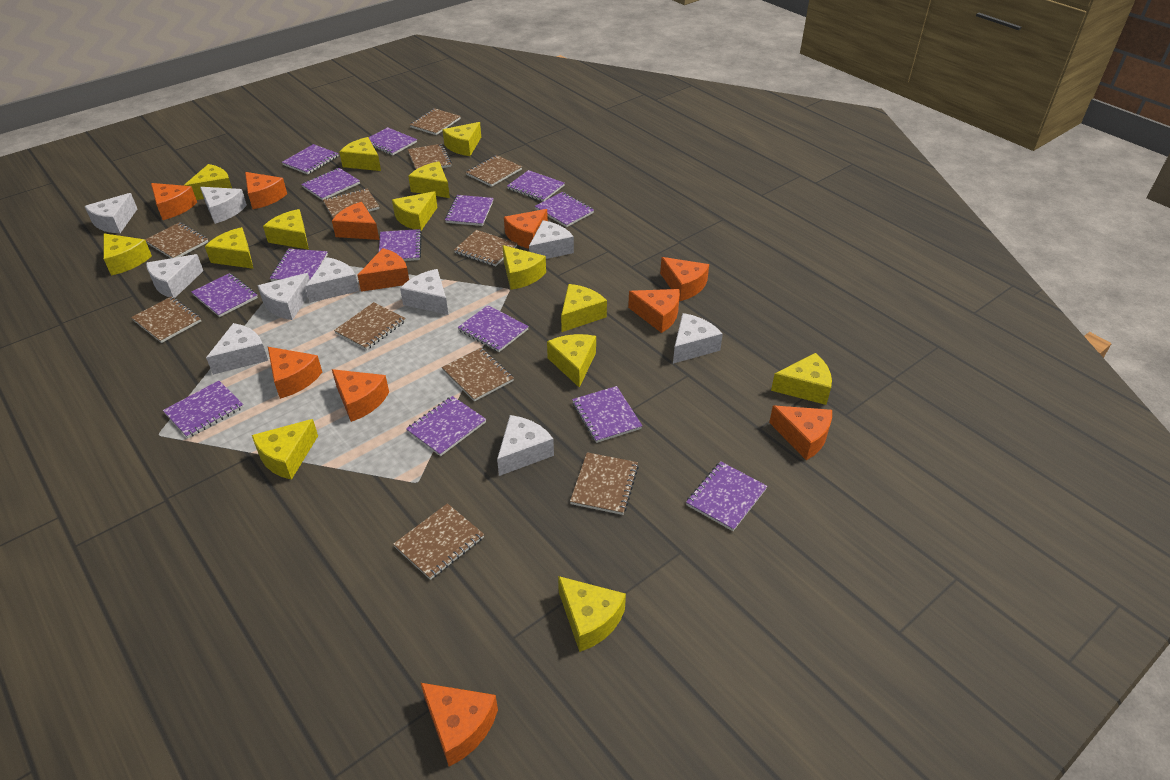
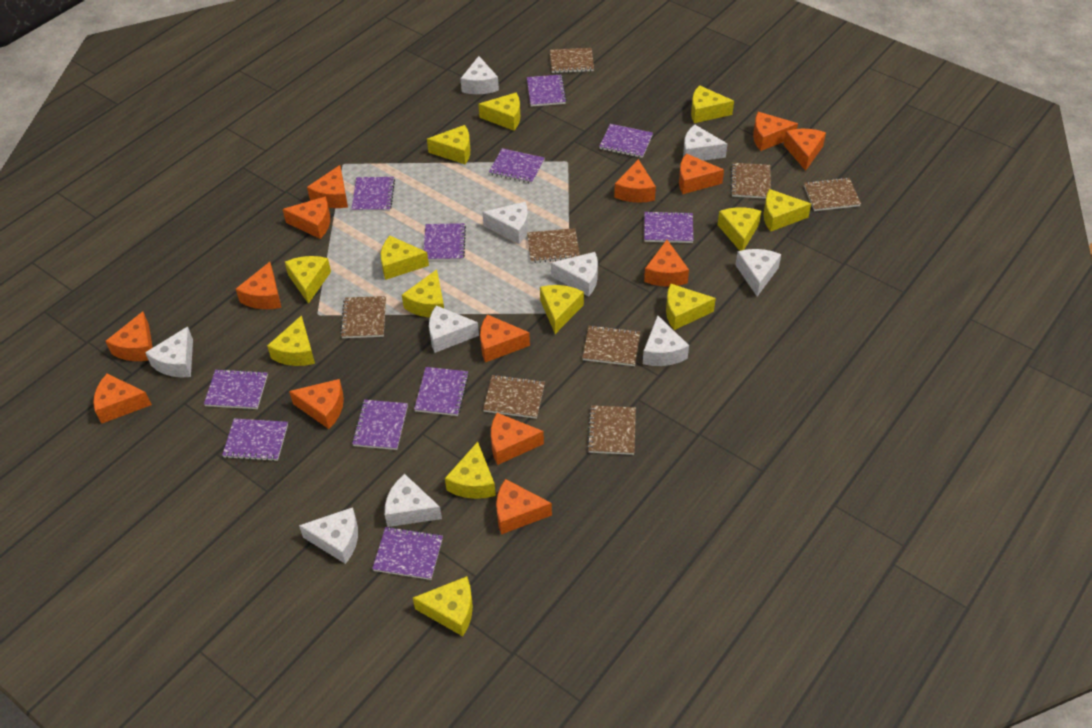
brown notebook: [131,296,201,343] [145,222,208,258] [323,188,379,218] [334,302,406,350] [393,503,484,580] [408,144,452,169] [410,108,461,135] [442,348,514,402] [454,230,517,266] [466,155,522,187] [570,452,639,515] = 11 -> [340,296,386,338] [483,374,545,419] [527,228,580,263] [550,48,594,73] [582,325,640,366] [587,405,636,455] [731,163,771,199] [804,177,861,211] = 8
orange cheese: [151,183,197,220] [245,172,287,209] [268,347,322,399] [332,202,379,240] [332,369,389,422] [357,248,409,292] [421,683,498,767] [504,209,548,249] [628,289,680,333] [660,257,709,301] [769,405,832,460] = 11 -> [93,374,152,424] [105,311,153,361] [236,262,281,309] [282,196,330,239] [289,379,344,429] [307,165,348,208] [480,315,530,363] [491,413,544,465] [496,479,552,534] [614,159,656,203] [644,240,689,287] [679,154,724,194] [753,112,798,151] [784,129,826,171] = 14
purple notebook: [163,381,244,438] [191,273,258,317] [270,249,328,281] [282,144,338,174] [301,168,360,201] [368,127,417,155] [379,229,422,261] [406,396,486,456] [445,195,494,226] [458,305,529,352] [507,170,564,201] [535,192,594,227] [572,386,642,443] [686,461,767,531] = 14 -> [204,369,268,409] [222,418,288,461] [351,177,395,212] [352,400,408,450] [372,526,443,580] [414,367,469,416] [424,223,466,261] [489,148,545,184] [527,75,567,106] [599,124,653,158] [644,211,694,243] = 11
yellow cheese: [103,233,152,276] [184,164,232,200] [205,227,254,269] [252,419,318,480] [263,209,309,250] [339,137,381,171] [392,191,438,231] [408,161,450,198] [442,122,481,156] [502,245,546,290] [547,334,596,388] [558,576,626,652] [561,284,607,332] [771,353,832,405] = 14 -> [267,315,315,366] [285,256,331,304] [381,236,429,280] [402,270,444,318] [413,576,473,636] [427,125,470,164] [445,442,496,499] [478,93,520,131] [540,285,584,334] [666,283,716,330] [691,85,734,123] [717,207,761,251] [763,189,811,232] = 13

